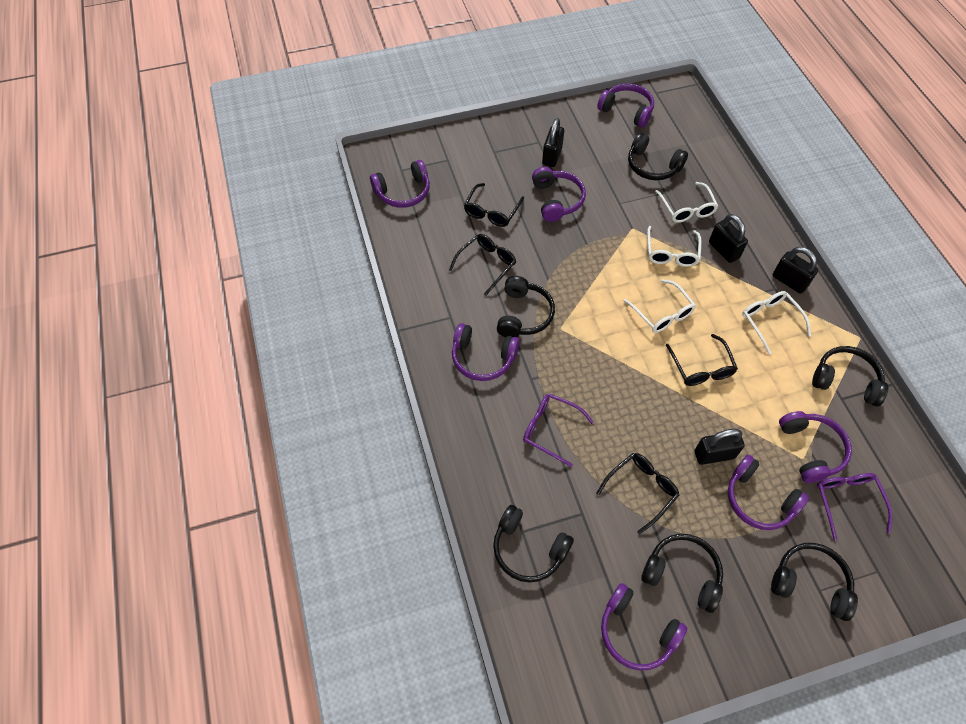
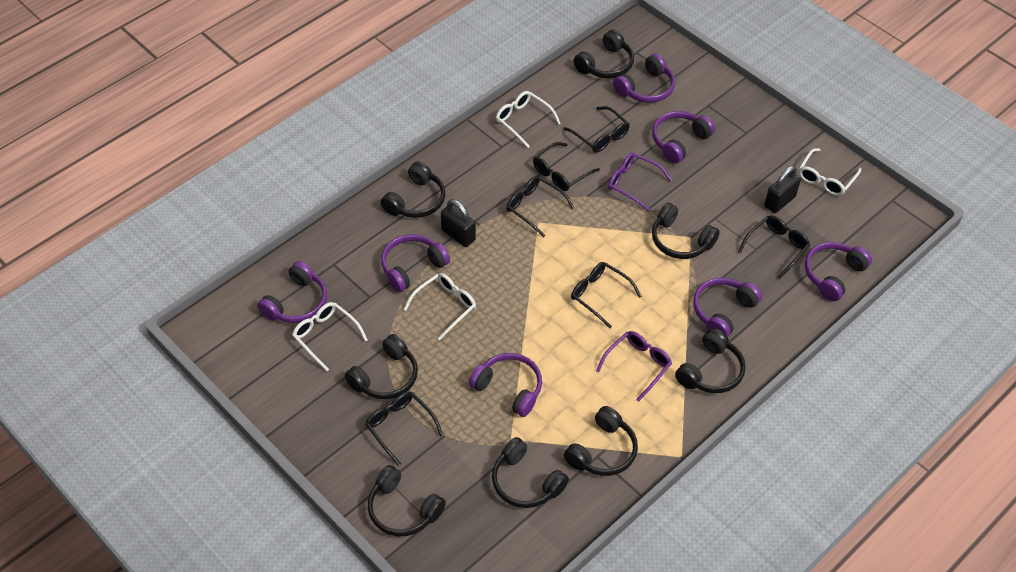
black glasses: [449,234,516,296] [464,183,524,227] [596,453,679,534] [666,334,738,386] = 4 -> [365,392,443,466] [506,176,574,237] [533,142,600,191] [563,106,630,153] [571,262,642,328] [738,215,810,279] = 6
black headphones: [493,505,574,582] [497,276,555,337] [628,133,688,180] [641,534,723,613] [771,543,858,621] [812,346,888,407] = 6 -> [345,334,418,399] [368,465,446,536] [380,162,445,218] [492,437,569,508] [564,406,638,476] [574,30,634,78] [652,203,720,259] [675,328,746,393] = 8
black padlock: [542,118,564,167] [694,429,745,465] [709,214,748,263] [773,247,818,294] = 4 -> [441,199,476,247] [764,166,801,213] = 2

